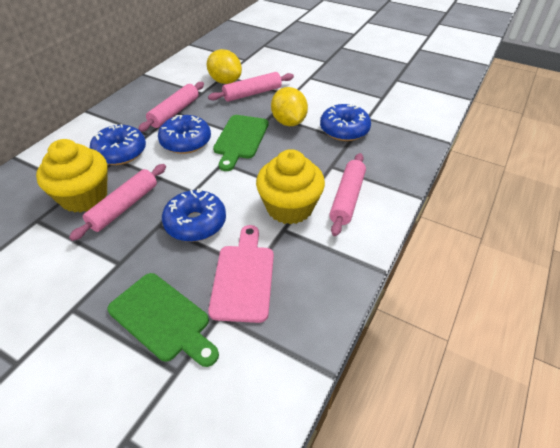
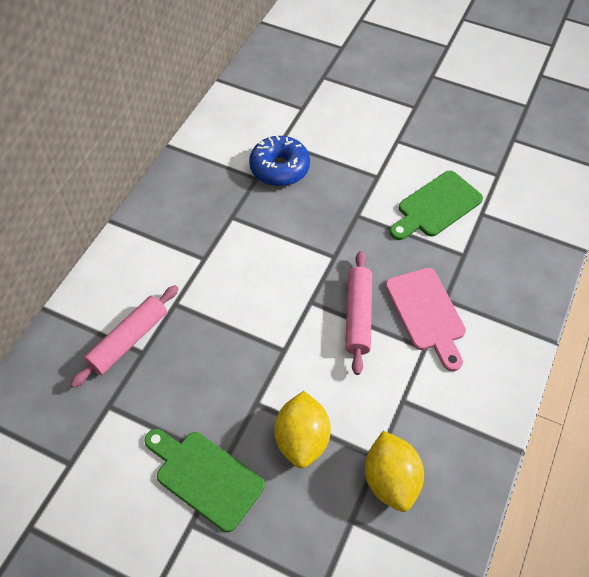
blue donut: [90,124,146,165] [158,115,211,154] [162,188,226,242] [320,104,371,141] = 4 -> [249,136,310,186] = 1
pink rolling pin: [69,164,166,241] [138,82,204,132] [208,72,294,102] [329,153,366,236] = 4 -> [70,285,178,388] [345,251,372,375] = 2
yellow cupcake: [36,139,107,213] [256,149,325,225] = 2 -> none = 0

